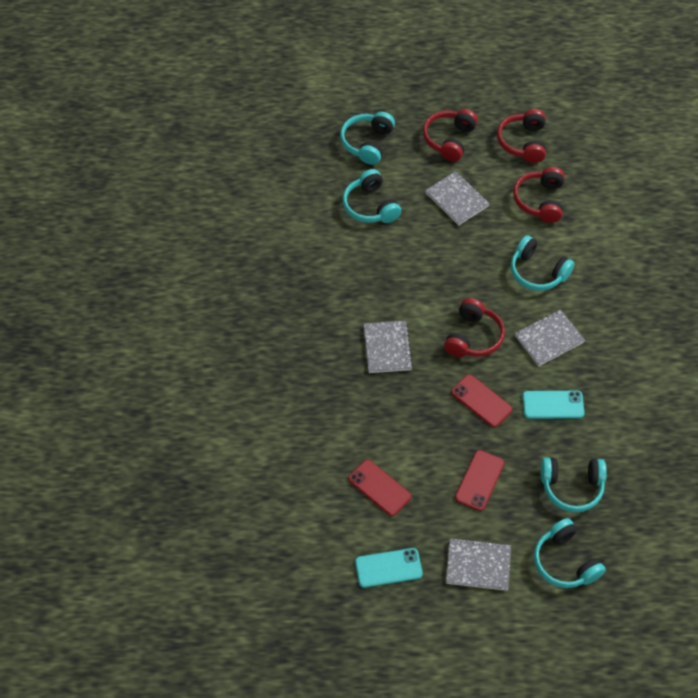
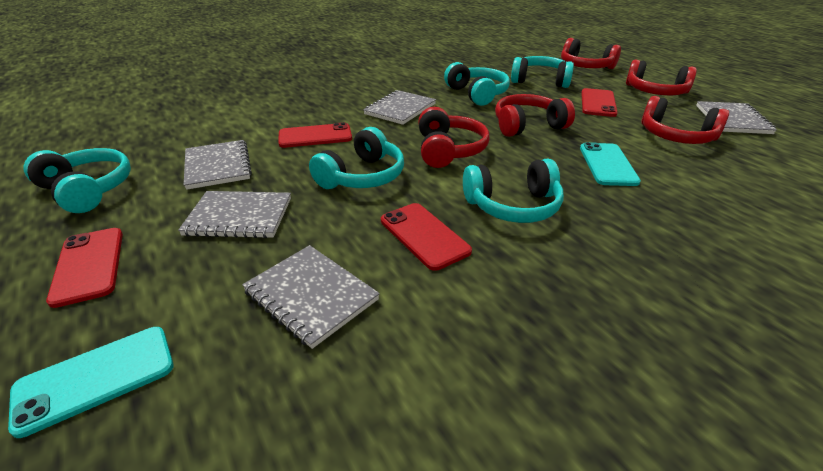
grey notebook: [364,321,413,373] [425,171,489,225] [446,538,511,591] [515,310,585,366] = 4 -> [178,191,291,238] [184,140,252,190] [242,245,380,349] [363,90,436,125] [696,101,777,134] = 5
red headphones: [423,109,478,161] [444,298,505,357] [497,109,546,163] [513,167,565,223] = 4 -> [418,107,490,168] [495,94,575,137] [561,38,621,69] [626,59,697,95] [642,96,729,144] = 5
red phone: [348,459,411,516] [451,374,512,427] [455,450,504,511] = 3 -> [46,228,123,308] [278,122,352,148] [381,203,472,271] [581,88,618,117] = 4

